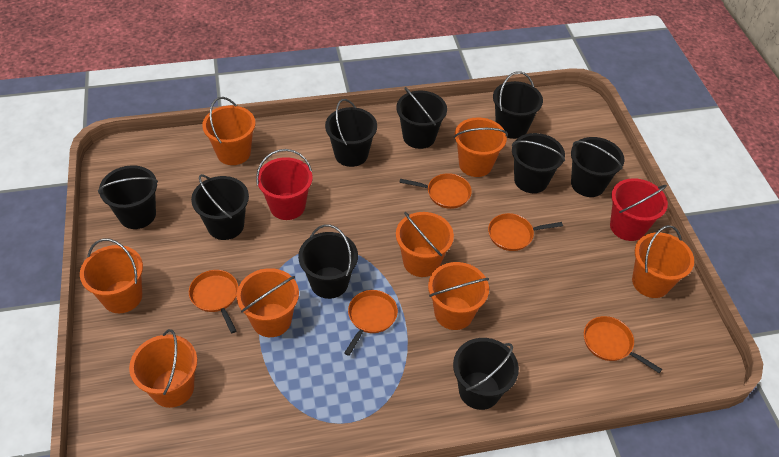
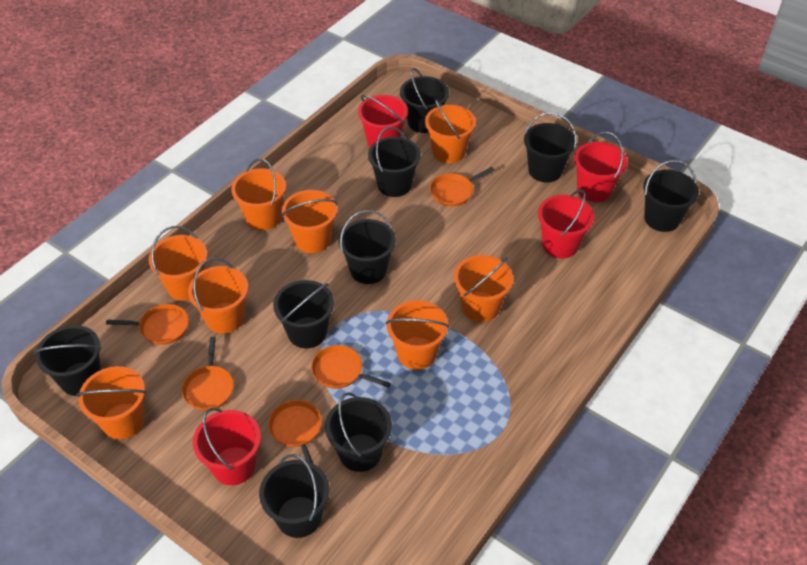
red bucket: [256,149,312,220] [610,178,668,241] = 2 -> [193,408,261,485] [358,95,408,147] [538,190,594,258] [574,132,628,202] = 4

